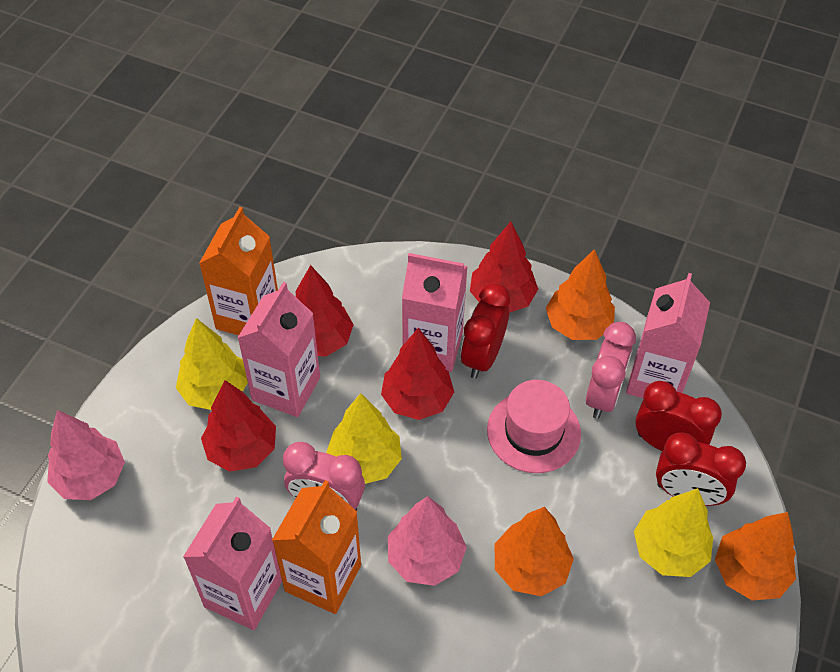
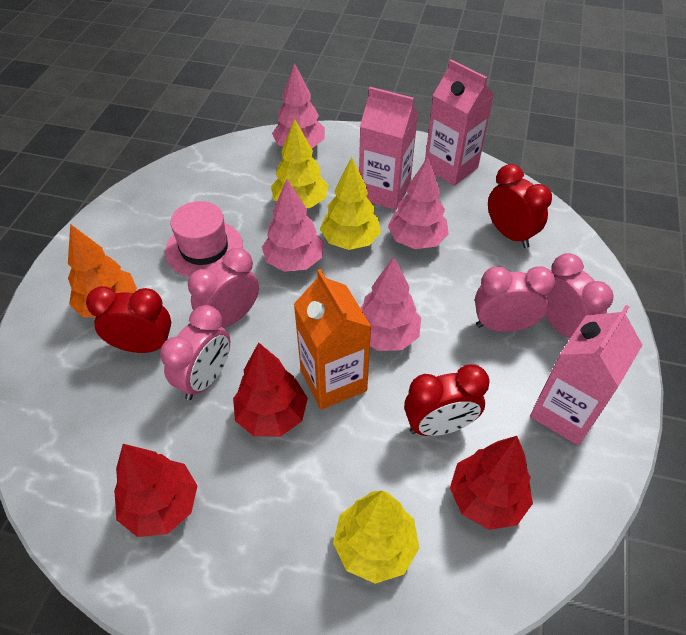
orange carton: [199,207,278,335] [272,480,361,614] = 2 -> [294,269,371,410] = 1
orange tree: [495,507,574,596] [546,249,615,340] [715,512,796,601] = 3 -> [68,224,137,318] = 1
pink carton: [183,497,282,630] [237,282,320,417] [402,253,468,372] [626,273,710,398] = 4 -> [359,87,418,210] [425,60,494,186] [530,305,642,445] = 3
pink clock: [283,442,365,511] [586,322,636,419] = 2 -> [160,305,230,400] [188,248,259,328] [475,266,556,332] [545,253,614,338] = 4
pink tree: [47,410,125,500] [388,496,467,586] = 2 -> [262,179,324,272] [272,63,325,148] [360,257,421,351] [388,157,449,249] = 4
red tree: [201,380,276,472] [296,265,354,356] [381,328,454,420] [470,222,538,313] = 4 -> [114,444,198,537] [233,342,308,437] [450,436,533,530] = 3

